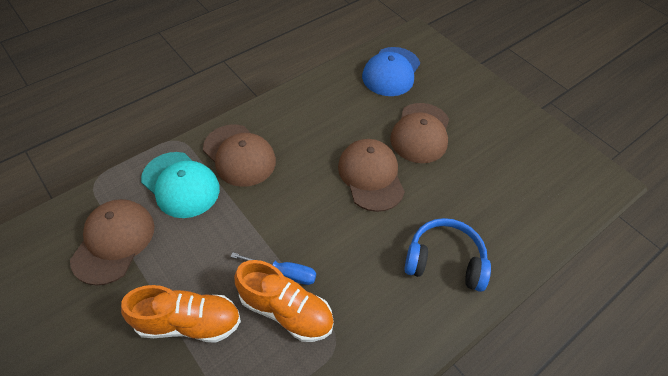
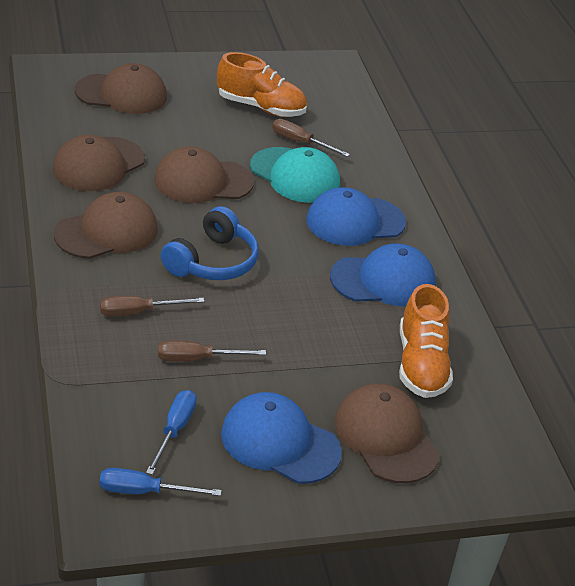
blue cap: [362,47,420,96] = 1 -> [221,392,342,484] [306,187,406,246] [330,243,436,306] = 3
blue screwdriver: [230,252,316,285] = 1 -> [100,468,222,496] [146,390,197,475] = 2
brown cap: [70,199,155,286] [203,125,276,187] [338,139,405,212] [390,103,449,163] = 4 -> [53,135,145,191] [54,192,158,259] [75,63,167,114] [154,146,254,203] [334,383,439,483] = 5
brown screwdriver: none = 0 -> [100,296,204,316] [158,340,266,362] [272,119,350,157] = 3

